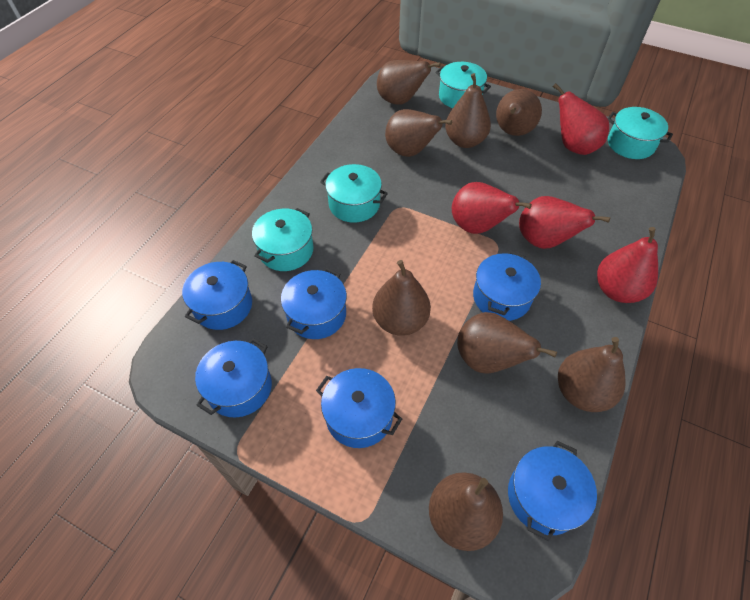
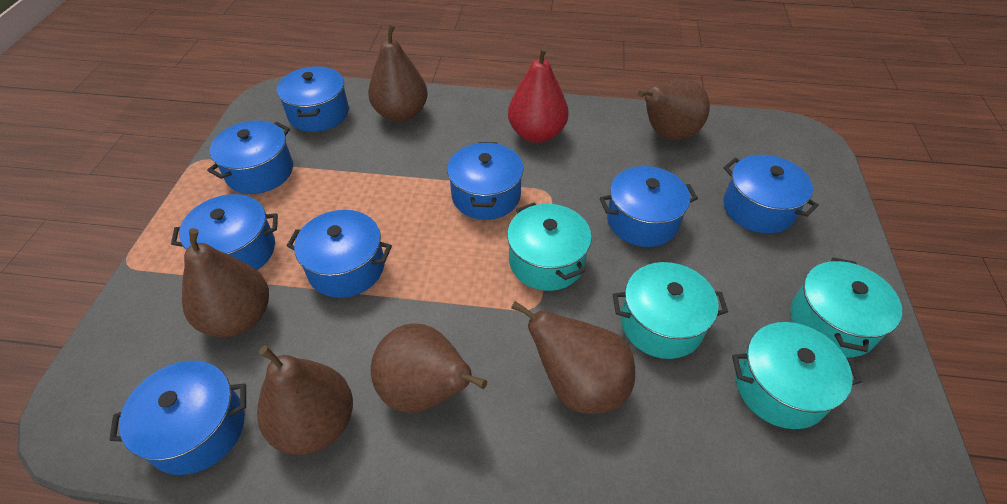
blue pot: [182,260,252,330] [195,338,272,417] [281,268,347,339] [316,368,402,448] [473,252,541,321] [508,441,597,541] = 6 -> [109,361,246,475] [171,194,278,270] [207,120,293,194] [277,66,349,132] [287,210,392,298] [447,142,524,220] [600,166,698,247] [723,155,819,234] = 8
brown pear: [372,260,431,336] [377,60,441,105] [385,109,452,157] [429,472,503,551] [445,73,491,148] [457,312,557,373] [496,89,542,136] [558,337,626,412] = 8 -> [182,228,269,337] [257,346,353,455] [368,24,428,122] [371,323,487,413] [511,301,635,414] [638,79,710,140] = 6
red pear: [452,182,532,234] [519,196,610,249] [553,83,609,155] [597,227,658,303] = 4 -> [508,46,569,143] = 1

